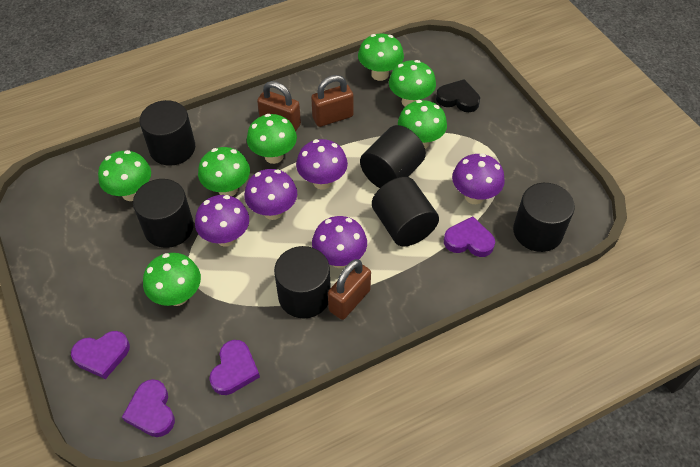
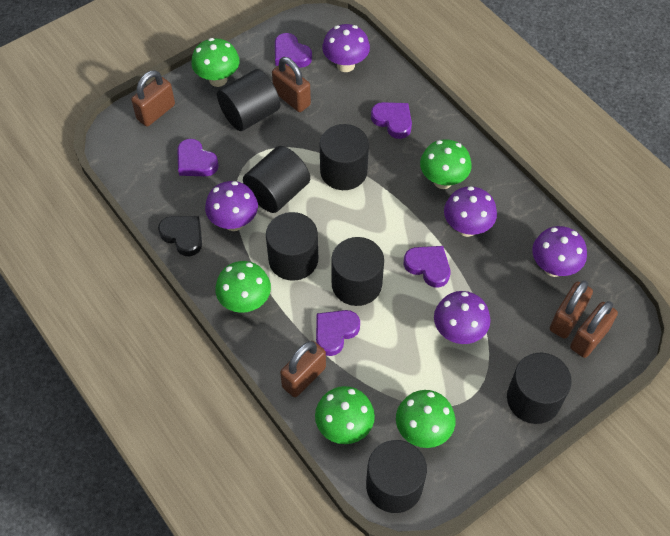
black cylinder: [133,179,194,248] [139,100,195,166] [274,246,331,318] [360,125,426,188] [372,177,439,247] [513,183,575,252] = 6 -> [217,69,280,131] [243,146,310,213] [266,212,318,281] [320,124,369,190] [331,237,384,306] [366,440,427,513] [507,353,572,424] = 7
brown padlock: [257,81,301,131] [311,75,354,127] [328,259,371,320] = 3 -> [131,70,175,126] [272,57,311,112] [280,341,326,397] [550,281,593,339] [570,301,618,358] = 5
green mushroom: [98,150,151,201] [143,253,201,306] [198,147,250,196] [247,114,297,164] [358,34,404,81] [389,60,436,107] [398,100,447,149] = 7 -> [191,38,240,87] [215,261,271,313] [315,386,375,444] [396,390,456,448] [420,140,472,189] = 5
purple heart: [71,331,130,379] [122,379,175,437] [209,340,260,395] [444,217,495,257] = 4 -> [177,139,219,176] [275,33,312,68] [316,310,360,356] [371,102,412,139] [404,246,450,288] = 5

